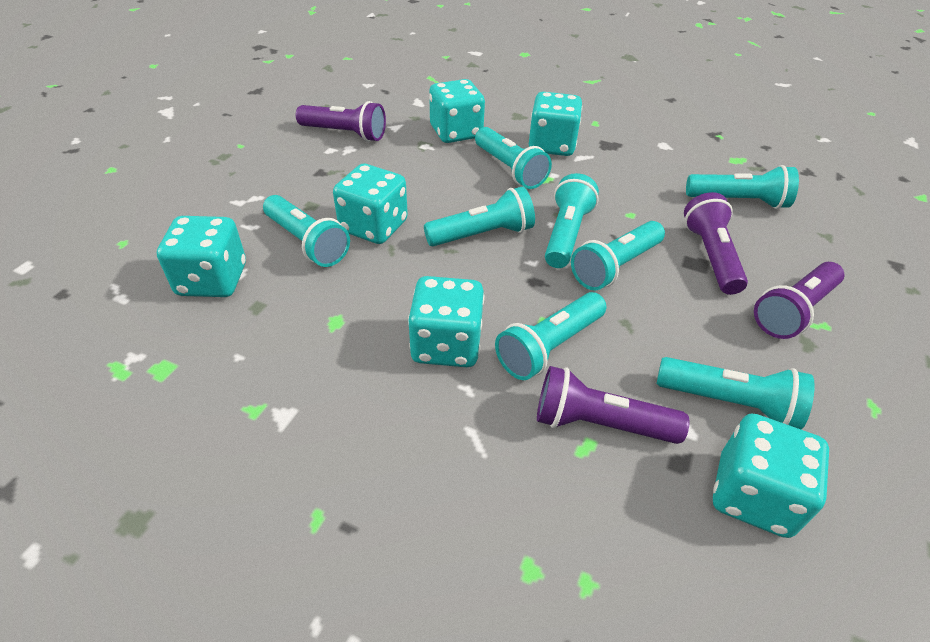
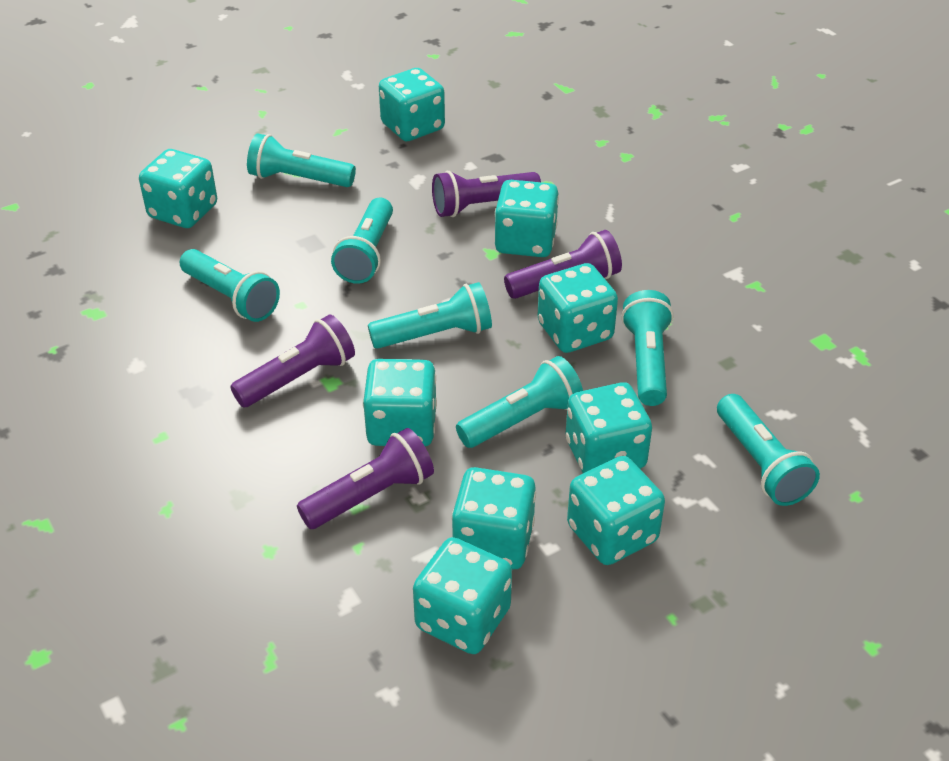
turquoise dice: [157,216,246,297] [333,164,408,244] [408,276,484,367] [429,79,485,143] [529,92,582,156] [713,414,829,538] = 6 -> [139,149,217,228] [363,359,437,446] [379,68,445,141] [413,537,512,654] [451,467,536,570] [495,180,559,257] [537,263,618,353] [565,382,652,473] [567,456,665,565] = 9
turquoise flashlight: [263,195,350,267] [424,187,535,246] [475,127,552,189] [495,292,606,380] [545,173,599,268] [571,221,665,290] [657,357,815,430] [686,165,799,209] = 8 -> [180,249,280,322] [247,133,356,187] [331,198,393,284] [368,282,492,349] [456,356,583,448] [621,290,674,406] [717,394,820,506] = 7

